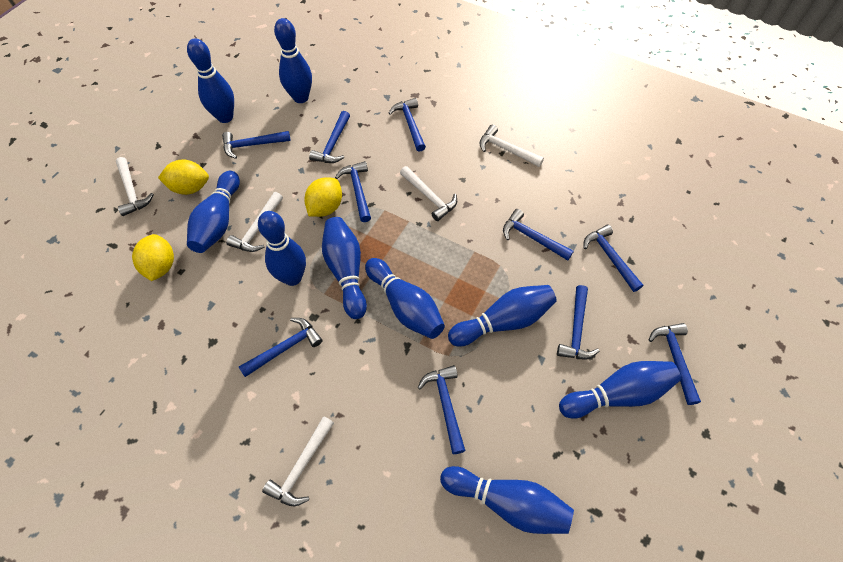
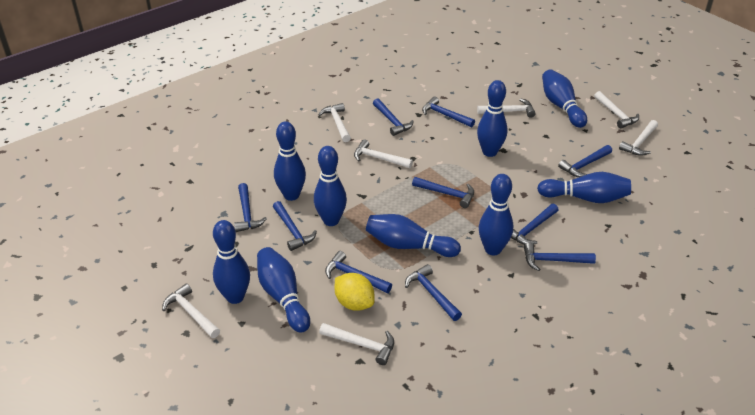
white hammer: [116,157,154,216] [226,192,283,252] [262,416,334,506] [400,166,457,221] [479,125,544,167] = 5 -> [162,283,220,338] [318,103,351,142] [319,323,394,365] [354,139,413,168] [477,98,536,118] [594,91,639,128] [619,120,658,156] = 7
yellow lemon: [132,234,174,281] [158,159,209,195] [304,177,342,217] = 3 -> [335,273,375,311] = 1

